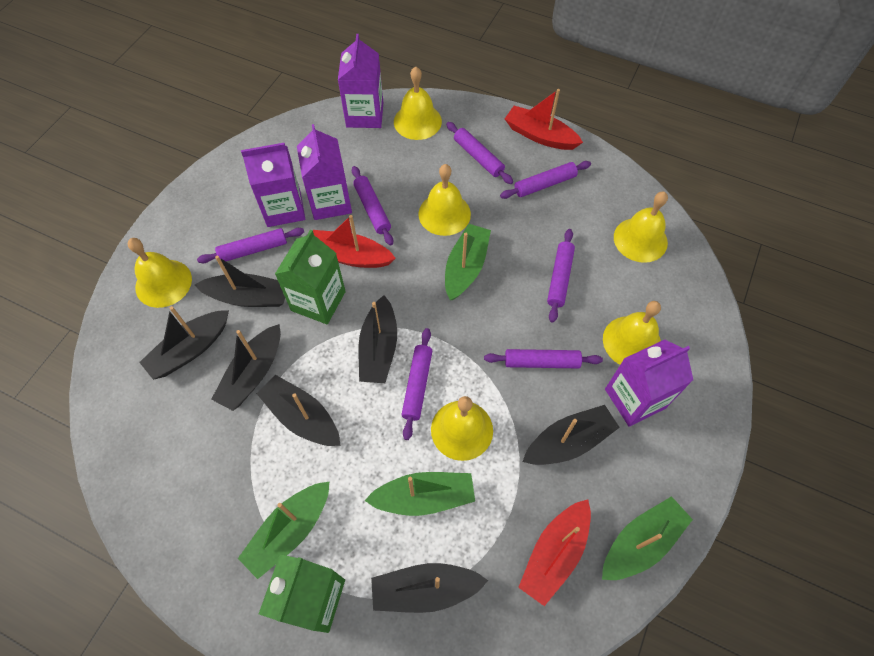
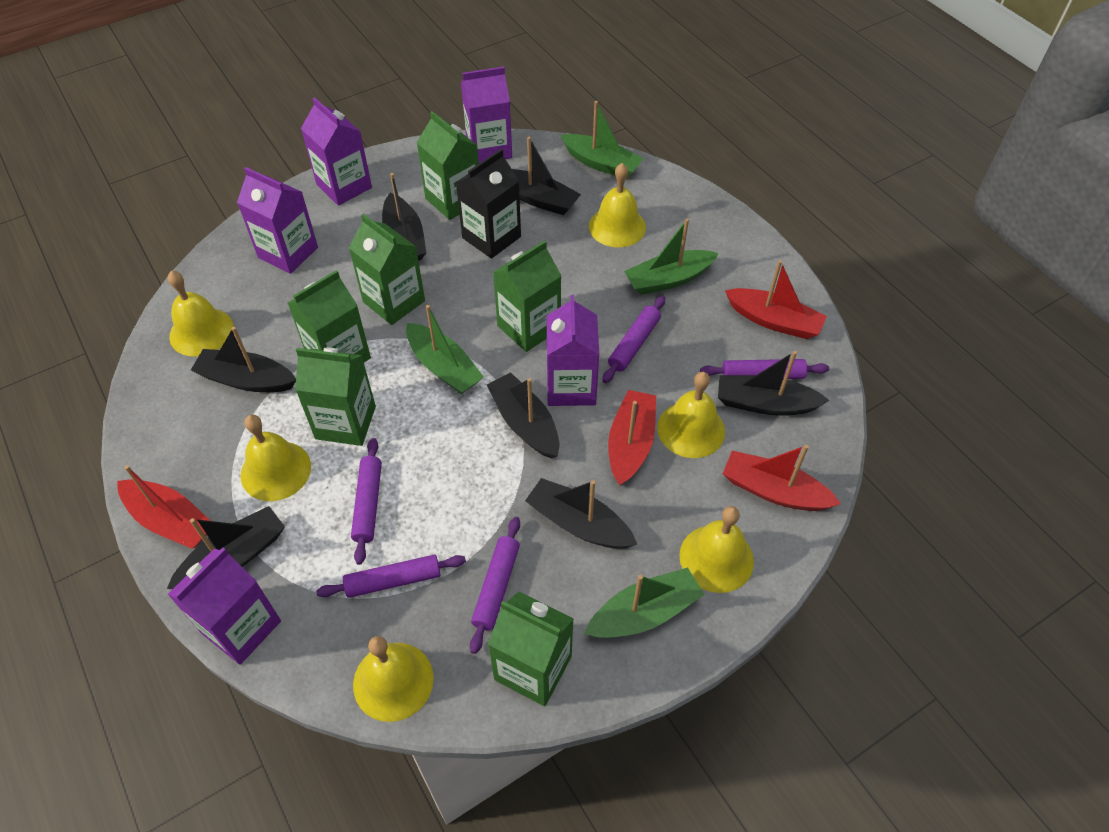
black carton: none = 0 -> [456,149,521,259] = 1
green carton: [259,555,345,633] [275,230,346,324] = 2 -> [288,270,371,362] [295,348,376,446] [349,214,425,325] [417,111,479,220] [488,591,574,706] [493,240,562,352] = 6
purple carton: [241,143,305,227] [297,124,352,220] [338,34,384,128] [605,340,693,427] = 4 -> [168,548,281,665] [237,167,318,274] [301,97,372,206] [461,67,512,163] [546,295,599,406] = 5
purple rolling pin: [197,228,304,263] [352,166,393,246] [401,328,432,440] [446,122,513,184] [484,349,603,368] [500,161,591,199] [547,229,575,323] = 7 -> [316,555,466,598] [351,438,382,565] [470,517,520,654] [602,296,665,383] [700,359,829,379] = 5
red boat: [313,215,396,268] [505,89,583,150] [518,500,591,606] = 3 -> [117,465,210,549] [608,390,656,486] [723,445,841,511] [725,260,827,339] = 4

